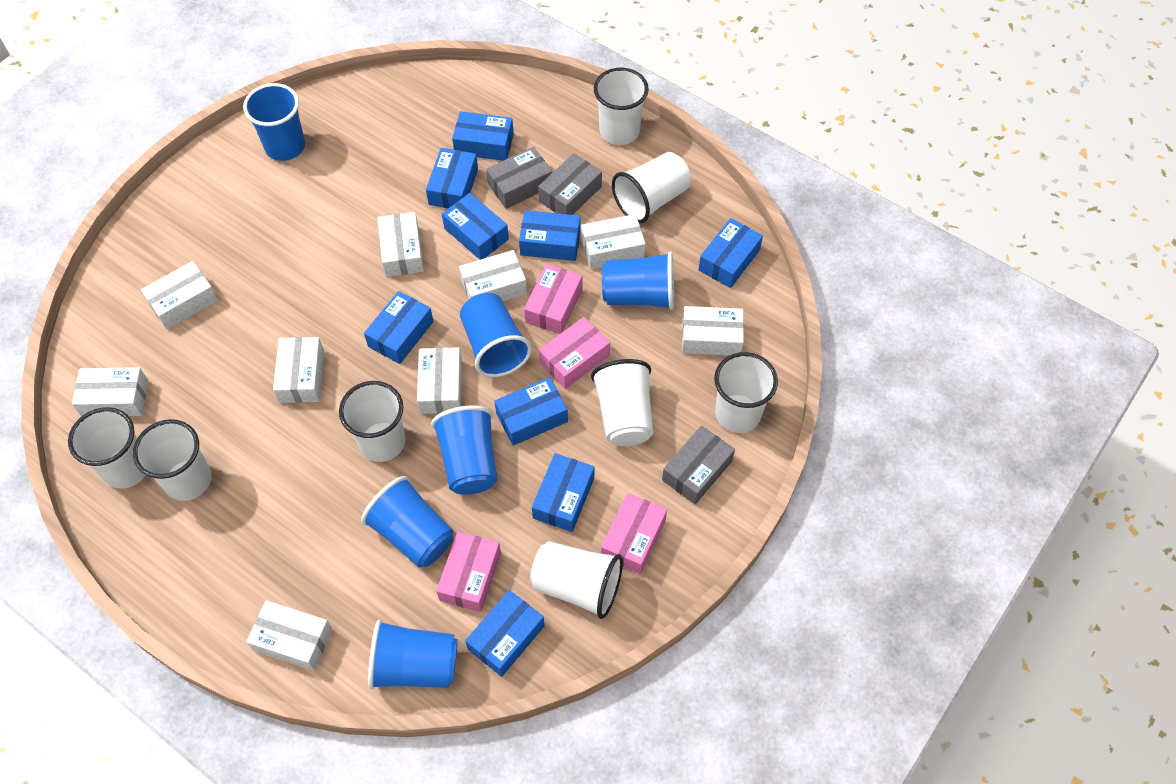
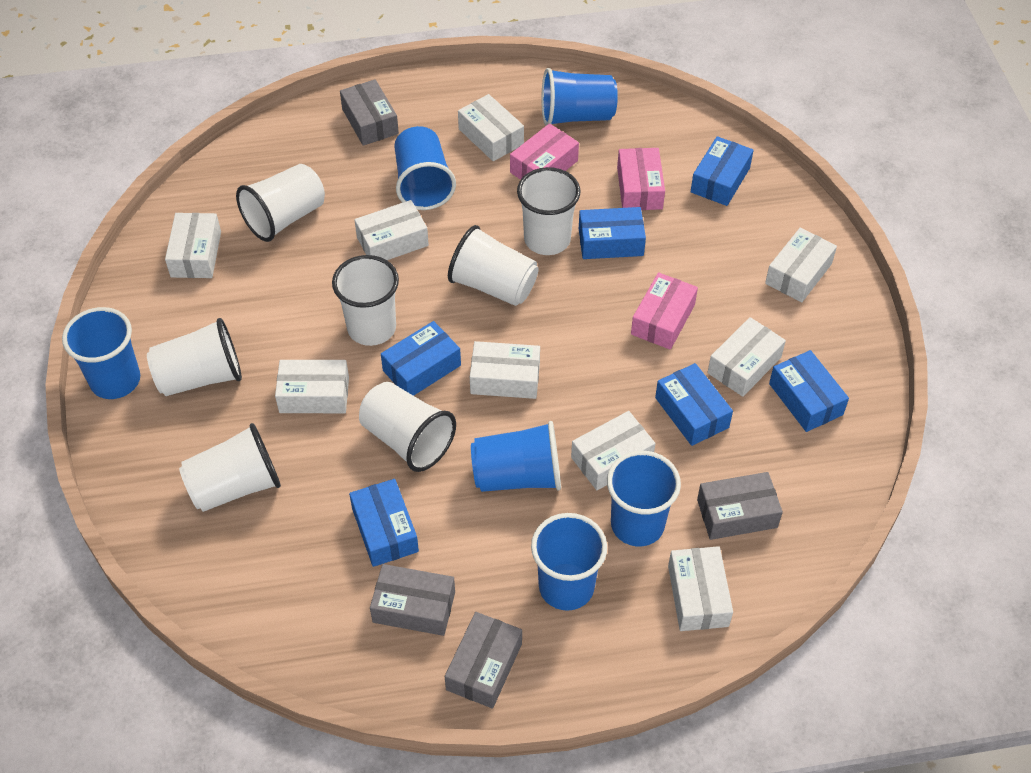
blue box: [364,291,434,364] [426,148,478,208] [442,193,509,260] [452,111,514,161] [465,590,545,677] [495,377,568,446] [519,210,581,261] [532,453,594,532] [698,218,763,288] = 9 -> [349,479,419,567] [381,321,461,396] [579,207,646,259] [655,363,733,446] [691,136,754,206] [769,350,849,432] = 6
grey box: [486,147,552,209] [538,153,602,215] [662,425,735,504] = 3 -> [340,79,399,146] [370,564,455,636] [445,612,522,709] [697,472,783,540] = 4
pink box: [436,531,501,612] [524,264,582,334] [539,317,610,389] [601,493,667,574] = 4 -> [510,123,579,180] [617,148,665,210] [631,272,698,350] = 3
white cup: [68,407,146,489] [133,419,211,501] [339,381,405,462] [530,541,623,619] [591,359,653,446] [594,67,649,145] [612,152,691,223] [714,352,778,433] = 8 -> [147,318,242,396] [179,423,281,512] [236,164,325,242] [332,255,399,346] [359,382,456,472] [448,225,539,306] [517,167,580,255] = 7

